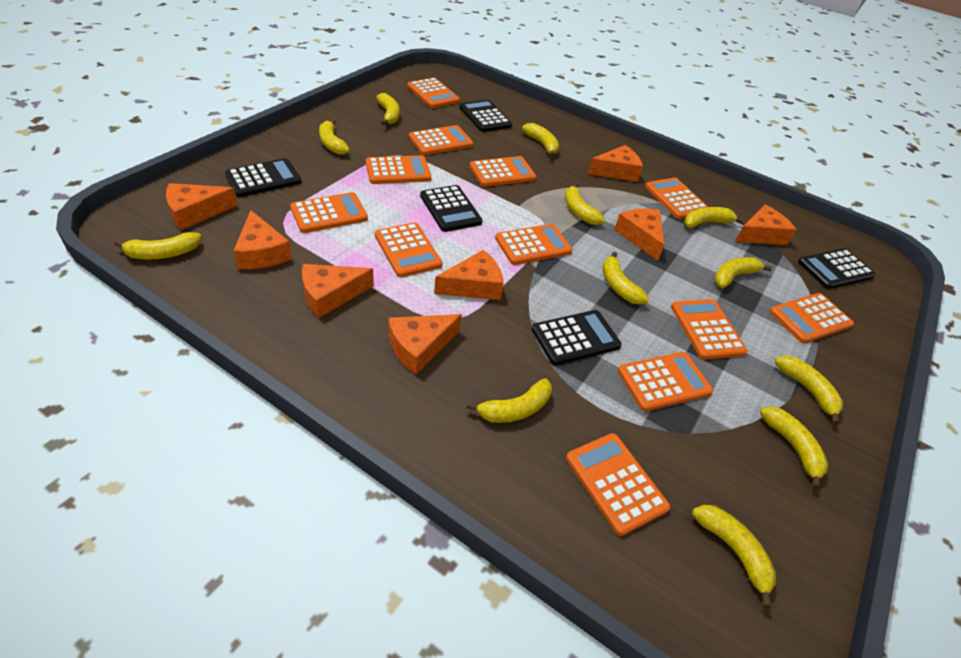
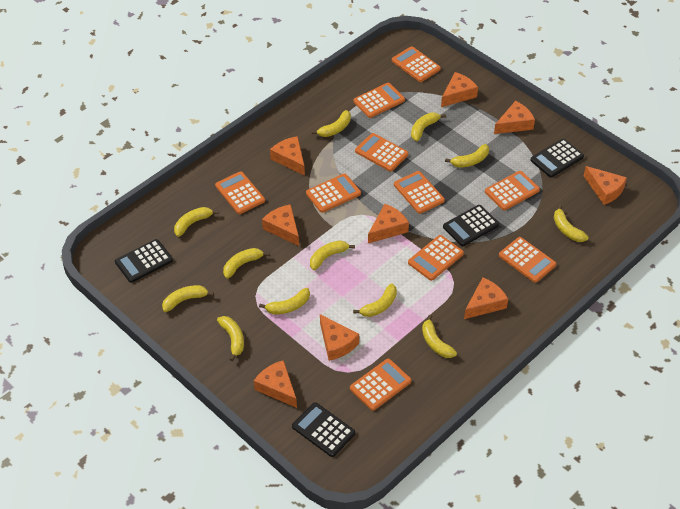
black calculator: [225,158,301,197] [420,185,482,232] [460,100,512,132] [532,310,622,365] [798,249,876,289] = 5 -> [115,239,173,283] [292,402,355,457] [443,205,499,246] [531,139,584,177] = 4
orange calculator: [290,192,368,233] [366,155,431,184] [375,222,443,277] [407,78,460,108] [409,125,473,155] [469,156,536,187] [495,224,572,265] [566,433,670,536] [618,352,713,412] [645,178,708,219] [671,299,748,360] [769,293,854,343] = 12 -> [215,171,265,214] [306,173,361,213] [350,358,411,411] [354,83,405,118] [355,133,408,172] [392,46,441,82] [394,171,445,214] [408,235,464,281] [485,171,540,210] [499,237,556,283] = 10
orange cheese: [166,183,238,230] [233,210,292,269] [302,264,374,318] [389,314,462,374] [434,250,503,300] [588,145,643,182] [614,208,665,261] [735,204,797,245] = 8 -> [254,360,297,408] [262,204,299,246] [270,136,305,176] [320,314,359,361] [368,204,409,243] [441,72,478,107] [464,277,508,319] [494,101,535,134] [584,166,627,205] = 9

